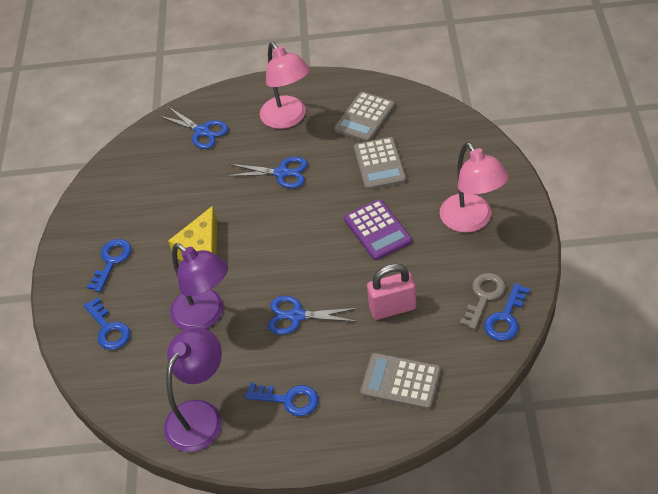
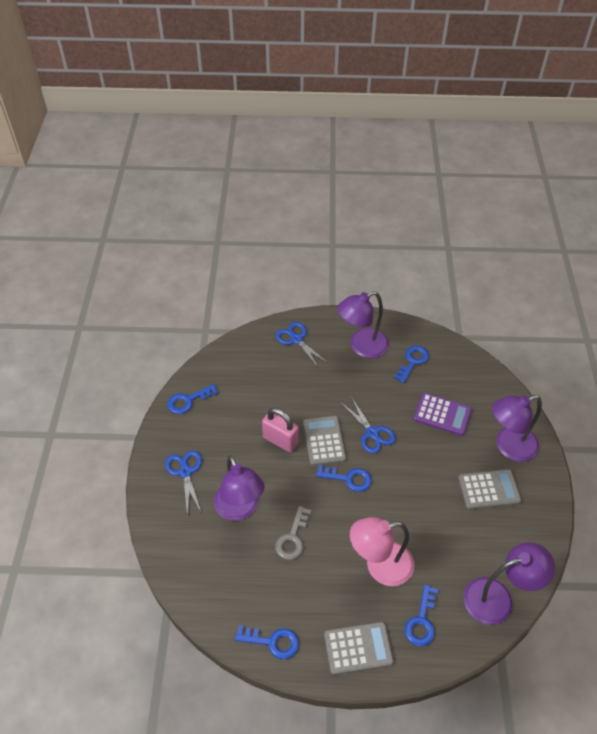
blue key: [84,297,130,350] [87,239,131,292] [245,383,318,416] [484,283,530,341] = 4 -> [168,384,218,414] [235,625,299,659] [316,465,372,492] [394,346,429,383] [404,585,438,646] = 5
pink lamp: [260,42,310,129] [440,142,509,233] = 2 -> [350,517,414,586] = 1
purple lamp: [164,327,222,452] [170,243,228,330] = 2 -> [214,455,265,521] [337,291,389,358] [464,542,555,625] [492,395,542,462] = 4
yellow cheese: [168,206,217,261] = 1 -> none = 0

